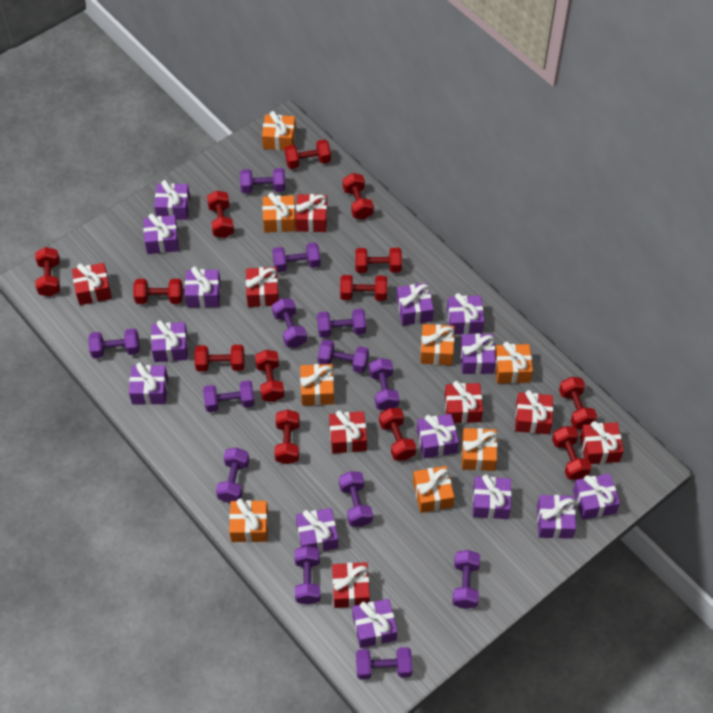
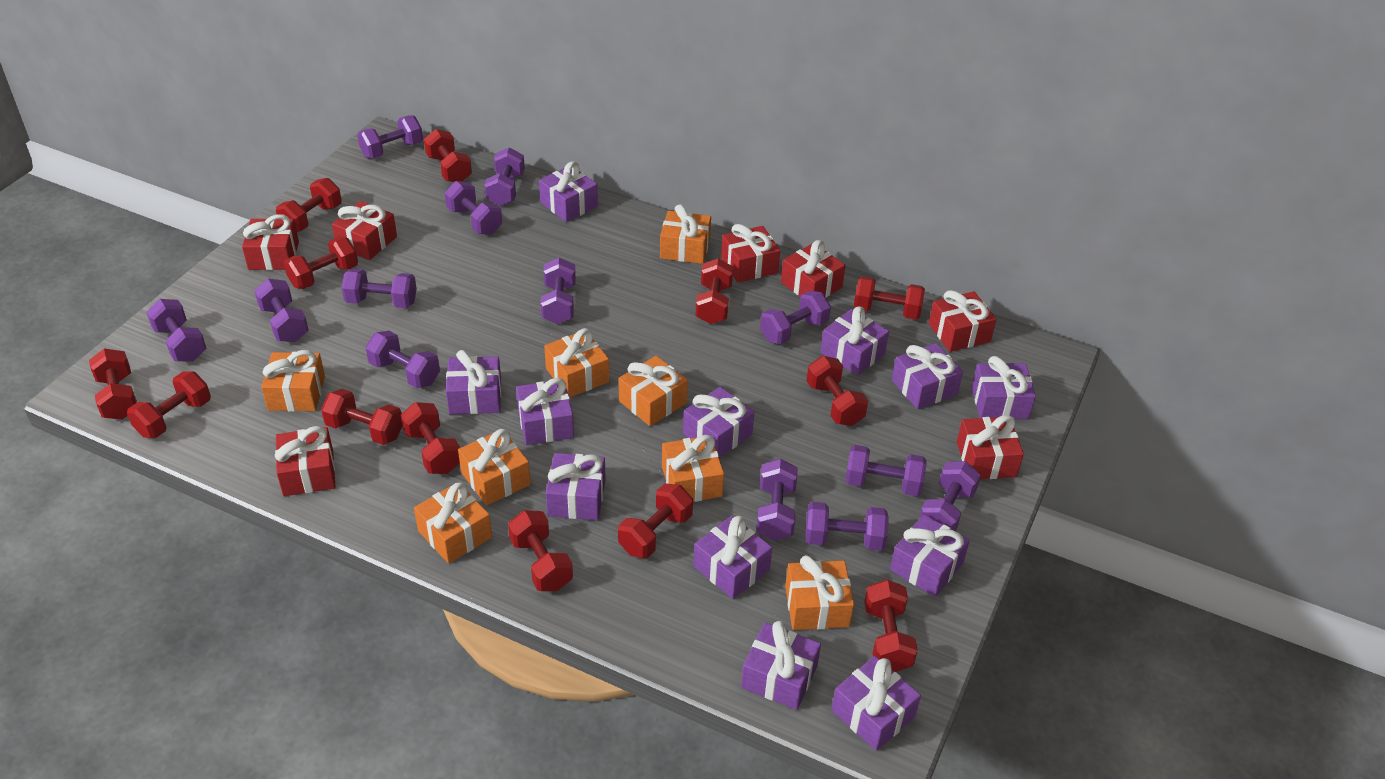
purple gift: [129,362,168,405] [143,214,179,254] [151,320,188,362] [154,180,190,220] [185,266,221,307] [296,508,338,552] [352,599,397,648] [396,283,434,325] [417,414,459,458] [447,293,484,334] [460,334,496,374] [473,474,512,519] [537,495,576,539] [573,474,620,520] = 14 -> [446,350,502,414] [516,378,574,445] [539,161,598,222] [546,453,606,520] [683,387,754,458] [693,516,772,599] [741,621,821,710] [820,307,889,376] [831,656,921,751] [890,514,970,597] [892,343,963,409] [972,356,1036,419] = 12
red gift: [72,263,112,305] [246,267,279,307] [296,194,327,232] [329,410,367,454] [332,562,370,608] [445,381,483,423] [515,390,553,434] [580,421,624,464] = 8 -> [242,214,299,270] [275,426,335,496] [332,201,397,260] [721,224,780,283] [781,240,846,298] [929,290,996,352] [957,415,1024,479] = 7

